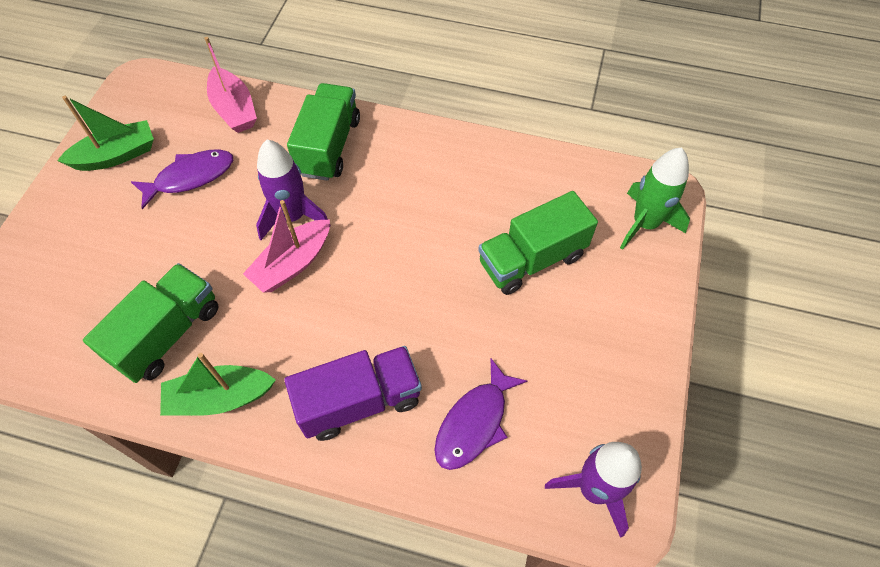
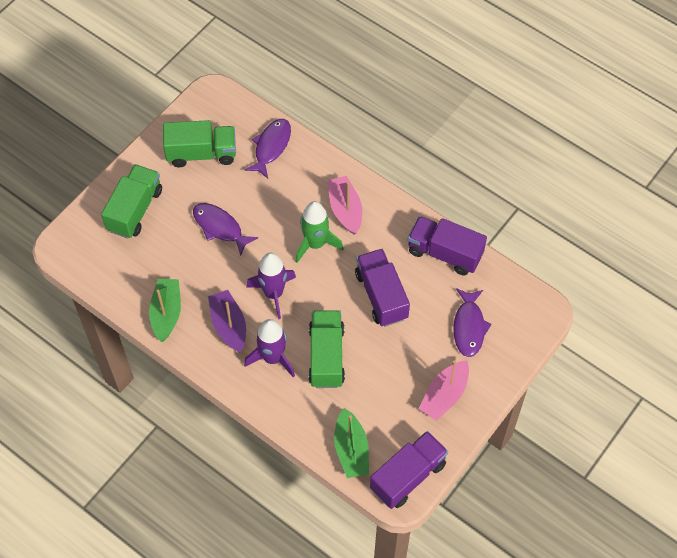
purple boat: none = 0 -> [208,290,246,352] = 1
purple fish: [131,149,233,209] [434,359,527,470] = 2 -> [193,203,258,256] [245,119,291,179] [453,288,492,357] = 3
purple truck: [284,346,422,441] = 1 -> [355,249,410,327] [370,431,448,509] [408,216,487,276] = 3

